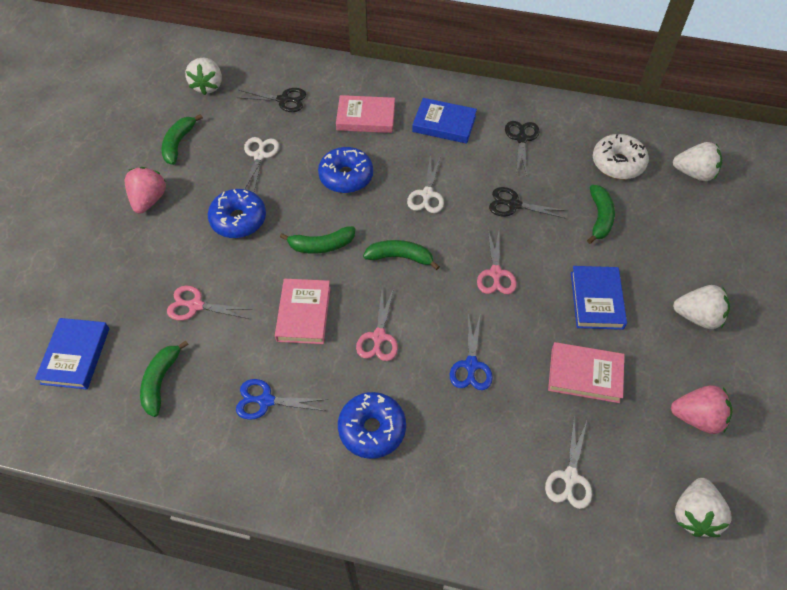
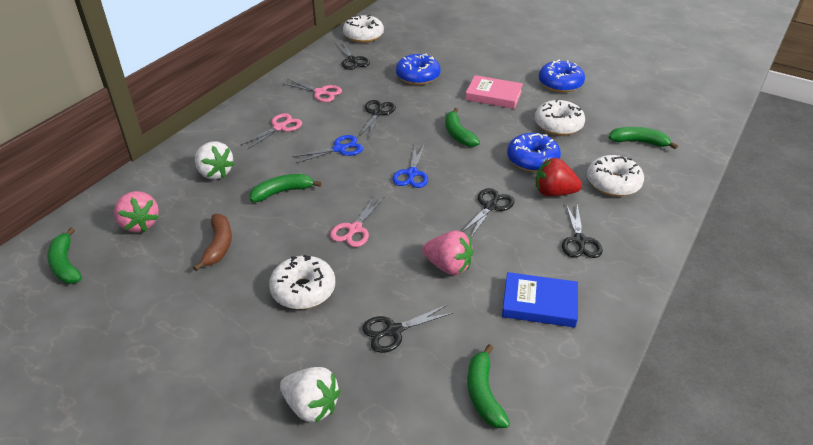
black scissors: [236,88,306,112] [489,187,567,219] [505,121,540,176] = 3 -> [335,42,370,70] [360,100,396,137] [362,304,453,353] [462,188,515,237] [562,204,603,258] = 5
blue book: [35,318,109,389] [412,98,477,144] [571,266,627,330] = 3 -> [502,272,578,328] = 1
brown banana: none = 0 -> [193,214,232,271] = 1
pink book: [275,279,331,344] [336,95,395,133] [548,342,625,403] = 3 -> [465,75,523,109] = 1
red strawberry: none = 0 -> [536,158,582,196] = 1
white donut: [593,134,649,179] = 1 -> [269,255,335,309] [343,15,384,43] [535,99,585,136] [587,155,644,196] = 4
white scissors: [244,137,279,191] [407,157,444,213] [545,419,592,509] = 3 -> none = 0
white strawberry: [185,58,222,95] [673,142,722,181] [673,285,730,329] [675,478,732,537] = 4 -> [195,141,235,179] [280,367,341,423] = 2

